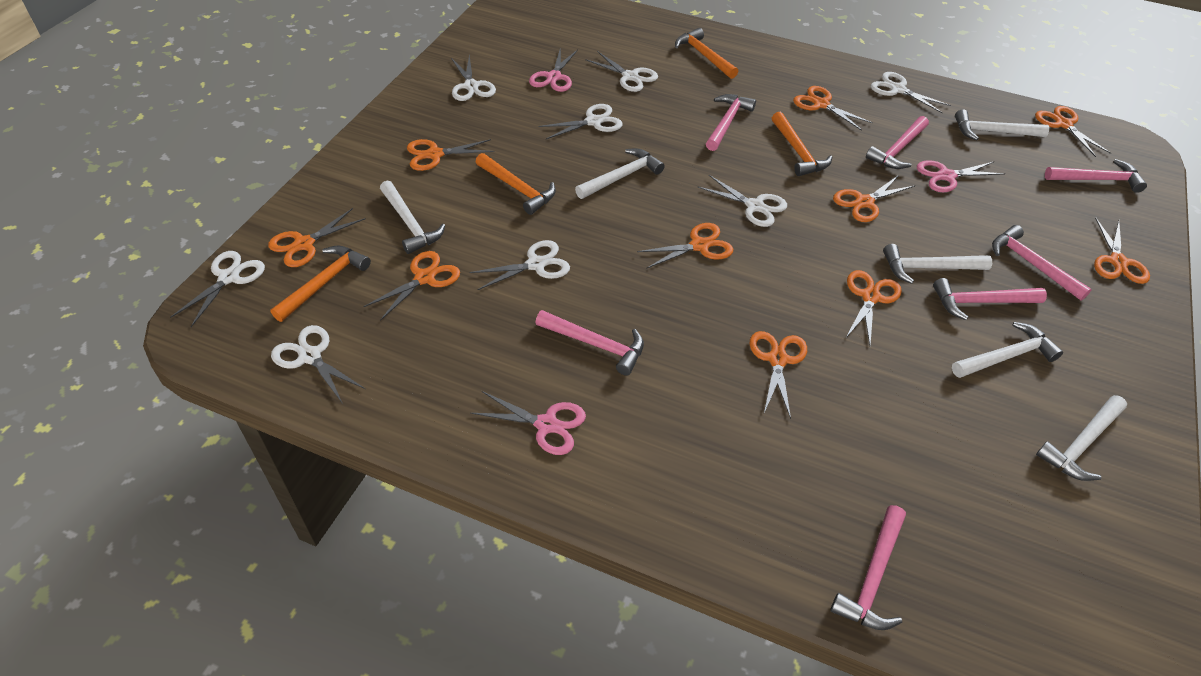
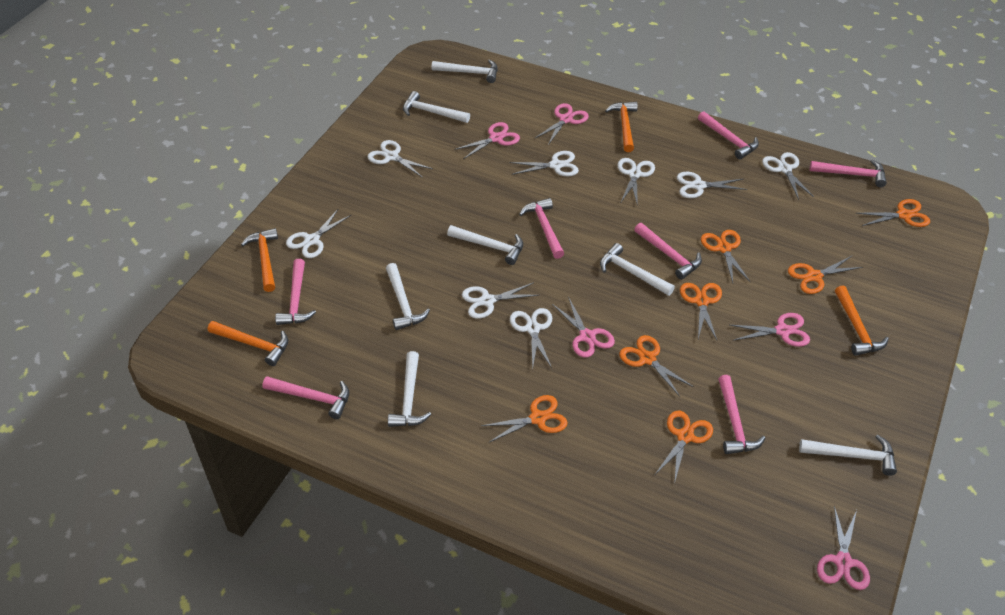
orange scissors: [268,208,366,267] [363,251,460,321] [407,139,494,171] [637,223,733,269] [750,331,807,419] [793,86,873,131] [833,175,915,222] [845,270,902,346] [1035,106,1111,157] [1094,217,1150,284] = 10 -> [481,395,568,443] [619,335,694,397] [655,411,713,484] [680,283,722,340] [701,230,750,283] [788,256,863,294] [856,199,930,227] = 7
pink scissors: [470,391,586,455] [529,47,578,92] [917,160,1005,192] = 3 -> [454,122,520,159] [535,103,589,145] [552,297,615,358] [730,313,810,347] [817,506,870,590] = 5
white hammer: [380,181,445,254] [575,148,665,199] [883,244,992,284] [952,322,1063,378] [955,109,1049,141] [1036,395,1127,481] = 6 -> [386,263,430,330] [388,351,431,427] [403,91,470,123] [431,59,498,83] [447,225,523,265] [600,243,675,296] [799,434,897,476] = 7

